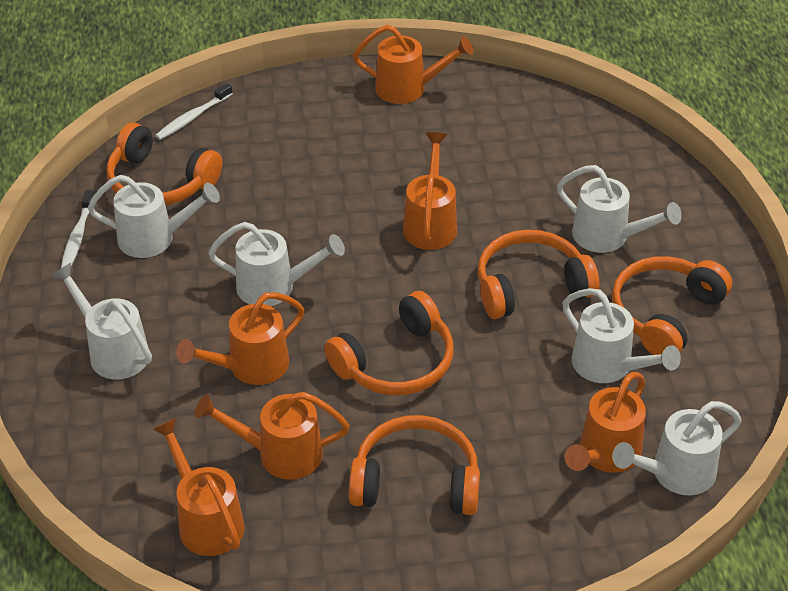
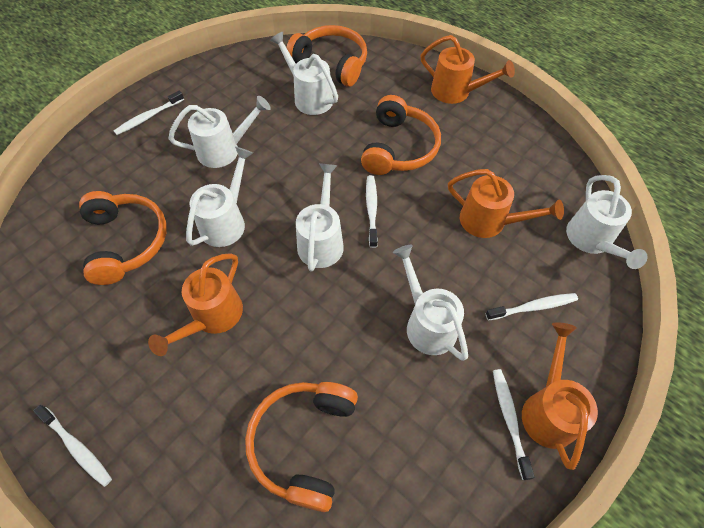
orange headphones: [107,123,222,205] [324,291,454,395] [349,415,480,515] [478,230,599,319] [612,256,732,355] = 5 -> [79,191,167,285] [245,382,358,512] [286,25,367,87] [361,95,441,175] = 4
orange watering can: [153,418,245,556] [176,292,305,385] [195,392,350,480] [353,25,474,104] [403,132,457,250] [565,372,646,473] = 6 -> [148,253,243,356] [420,35,515,104] [448,169,564,238] [522,322,598,470] = 4
white toothbrush: [61,189,94,268] [155,83,233,140] = 2 -> [33,405,112,487] [114,91,184,135] [366,175,378,248] [486,293,578,320] [493,369,535,480] = 5

